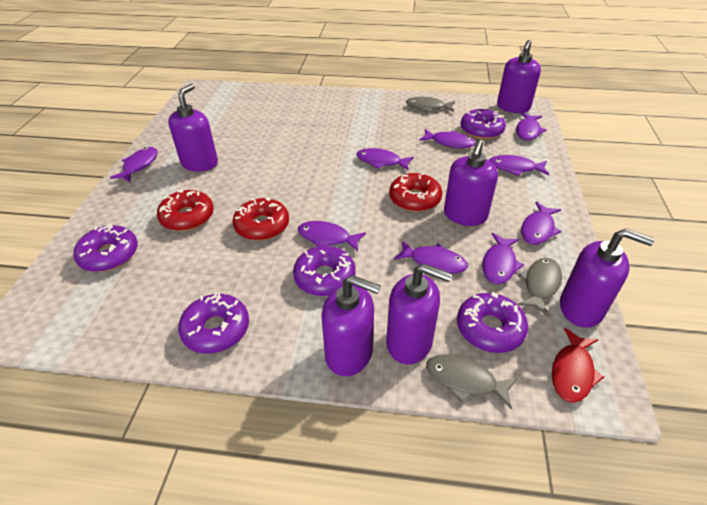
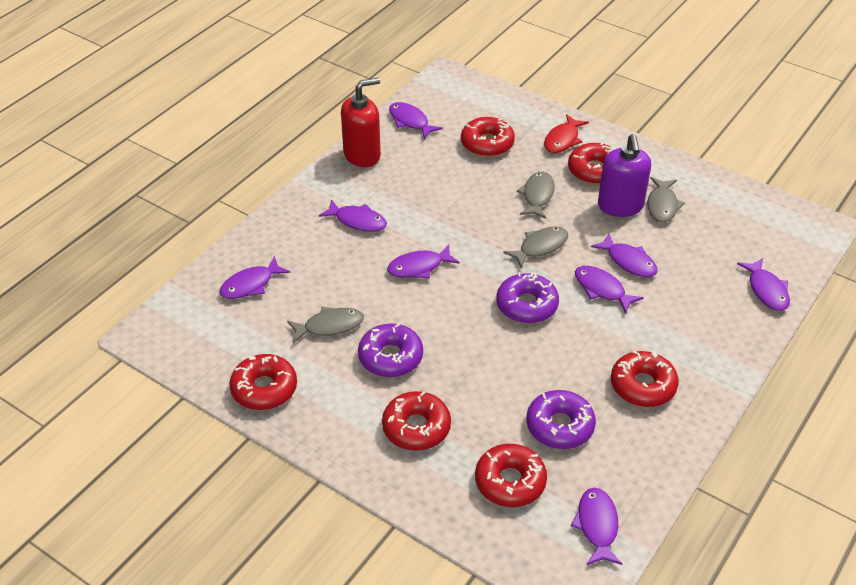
grey fish: [406,97,455,112] [426,354,518,409] [517,258,562,316] = 3 -> [287,307,364,343] [503,226,568,268] [517,172,555,219] [647,177,685,223] = 4
purple donut: [73,224,138,272] [178,292,249,354] [293,246,356,296] [457,292,528,353] [461,109,506,139] = 5 -> [358,323,423,377] [497,272,559,323] [527,390,596,449] = 3
purple fish: [110,147,158,182] [298,221,366,251] [357,148,414,171] [394,240,468,274] [419,129,475,148] [482,233,524,284] [489,155,549,176] [516,112,546,141] [521,202,561,245] = 9 -> [219,256,290,299] [318,199,387,232] [387,245,460,279] [389,102,443,139] [571,488,622,565] [575,266,644,314] [591,234,658,277] [737,258,790,311] = 8
purple soap dispenser: [168,84,218,172] [321,275,380,376] [386,264,452,364] [444,139,498,226] [497,40,541,113] [560,228,655,328] = 6 -> [598,134,651,217] = 1
red donut: [157,190,214,231] [233,197,289,241] [389,173,442,212] = 3 -> [229,354,297,410] [382,391,451,451] [461,117,515,157] [475,444,547,507] [568,142,615,184] [611,351,679,407] = 6
red soap dispenser: none = 0 -> [341,78,381,167] = 1

